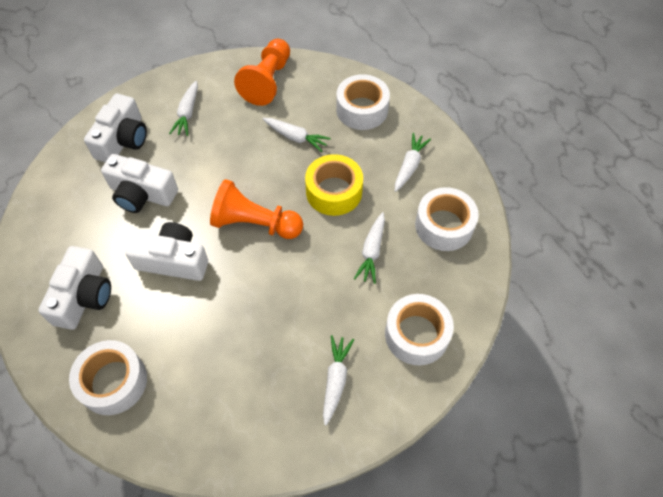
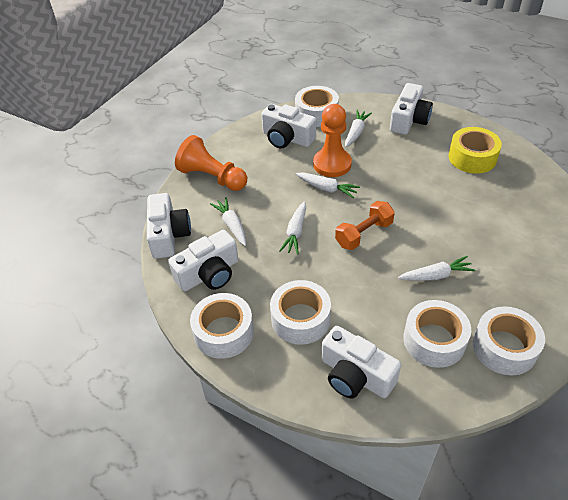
orange dumbbell: none = 0 -> [335,201,395,250] = 1
white camera: [38,246,111,330] [84,94,147,162] [101,154,178,213] [125,222,208,281] = 4 -> [147,193,191,259] [168,230,238,291] [261,104,316,149] [322,326,401,399] [390,83,433,135] = 5
white tape: [69,340,147,415] [336,74,390,130] [385,294,454,365] [415,187,479,251] = 4 -> [190,293,254,359] [270,280,331,345] [295,86,339,127] [403,300,471,368] [473,306,545,375] = 5

